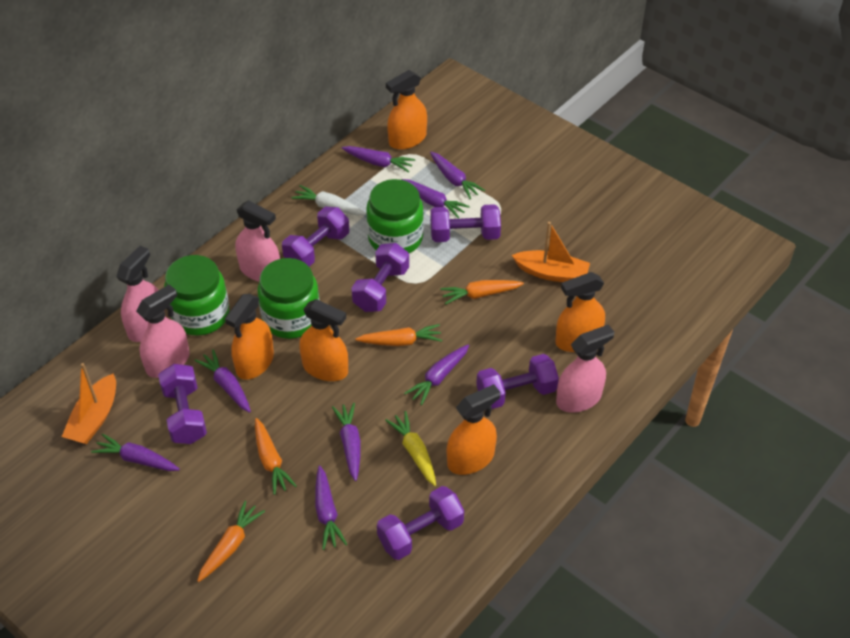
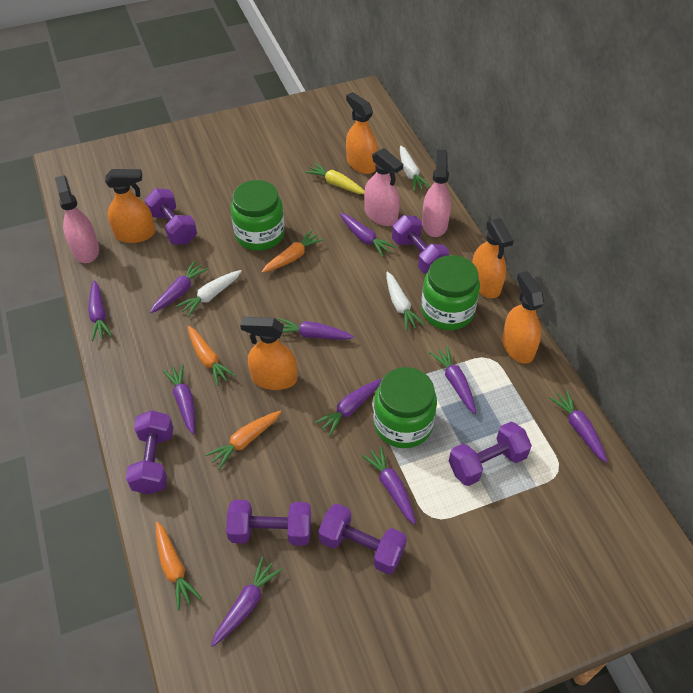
orange boat: [62,363,116,444] [512,222,590,282] = 2 -> none = 0
pink spray bottle: [116,246,165,342] [136,284,190,378] [235,200,280,281] [556,325,614,413] = 4 -> [55,175,99,263] [364,148,403,226] [422,150,451,237] = 3
purple carrot: [91,433,180,471] [194,349,251,413] [315,465,347,550] [332,403,361,481] [342,146,415,172] [401,179,470,219] [404,345,469,405] [430,152,485,199] = 8 -> [88,280,112,341] [150,261,209,313] [163,364,195,434] [211,557,282,647] [278,318,354,340] [314,378,382,436] [340,213,396,257] [361,446,416,525] [429,346,476,414] [549,390,607,463] = 10
white carrot: [291,185,366,215] = 1 -> [176,270,242,317] [386,272,425,331] [400,145,430,191] = 3

